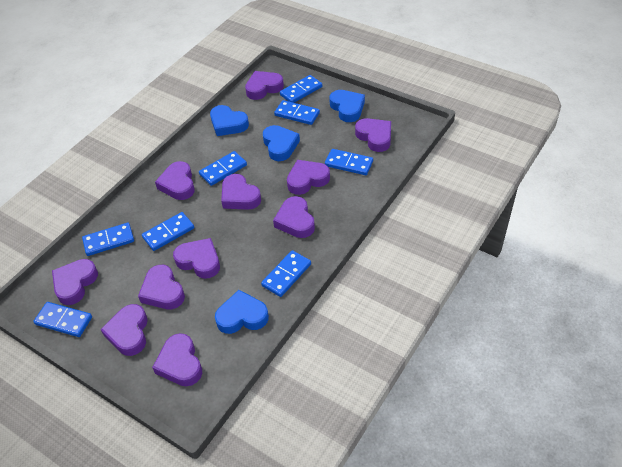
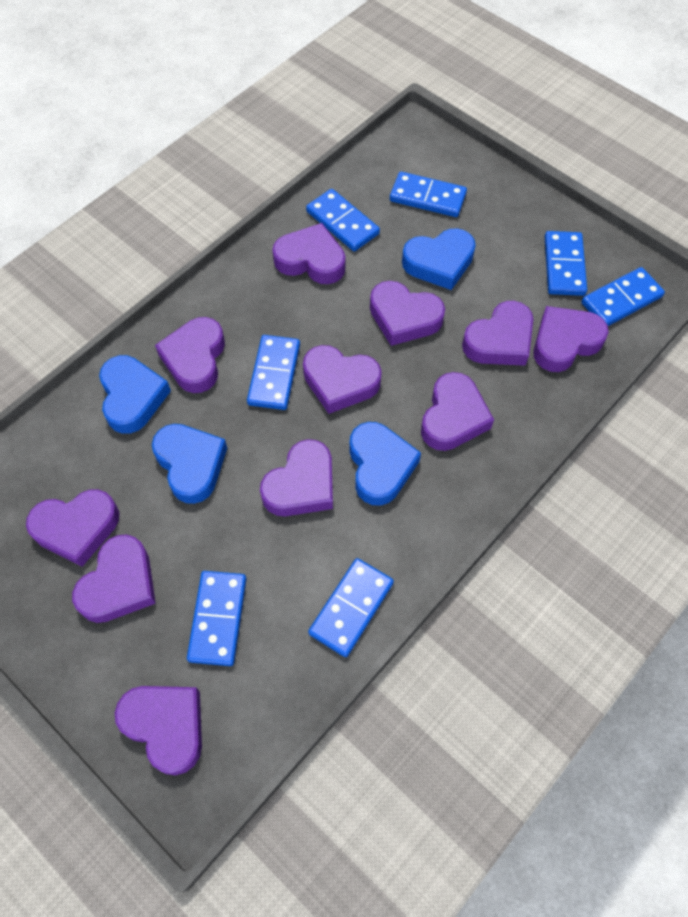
blue domino: [33,302,92,337] [82,223,134,256] [142,212,194,251] [199,151,247,186] [261,250,311,297] [274,100,320,125] [280,75,322,103] [325,149,373,175] = 8 -> [187,571,247,666] [247,335,300,410] [306,189,380,251] [308,558,394,657] [390,172,467,217] [545,231,587,296] [581,267,665,326] = 7

